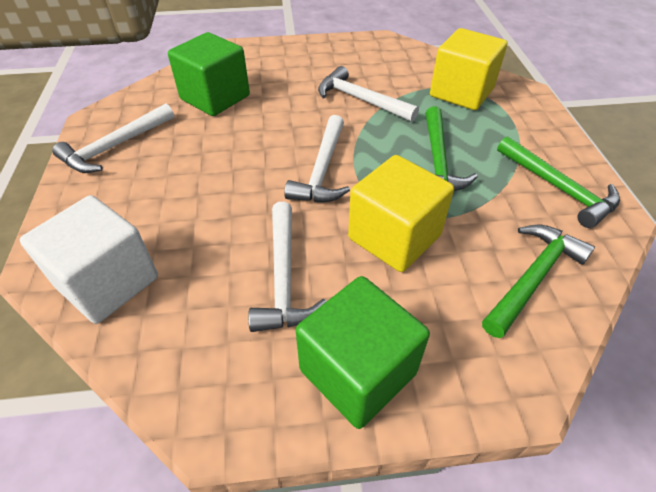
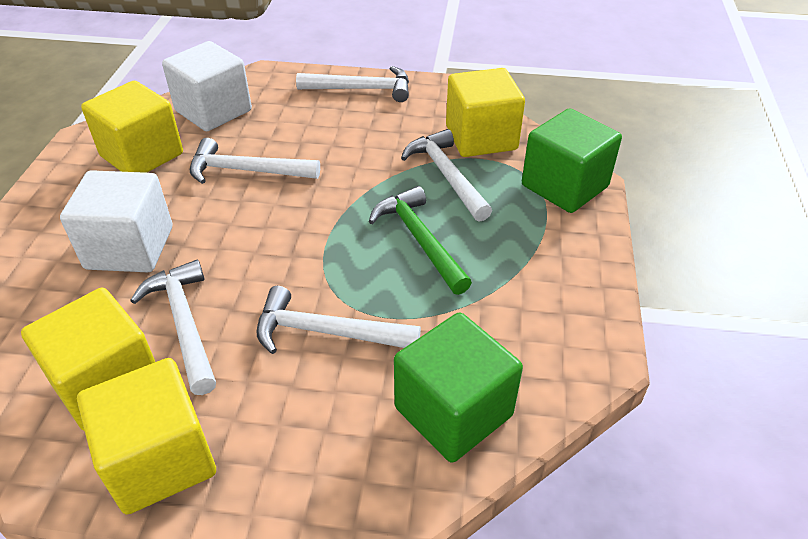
green hammer: [425,106,478,191] [482,225,595,338] [497,136,620,228] = 3 -> [369,186,472,295] = 1
white cube: [20,195,158,324] = 1 -> [60,170,172,272] [162,41,252,131] = 2
white hammer: [52,103,174,173] [248,202,327,332] [284,115,350,202] [318,66,419,122] = 4 -> [130,260,216,395] [190,138,320,184] [256,286,421,354] [296,66,409,102] [401,129,492,222] = 5
yellow cube: [348,155,454,272] [430,28,507,110] = 2 -> [21,288,155,431] [77,358,216,514] [81,81,183,173] [446,68,525,157] = 4

